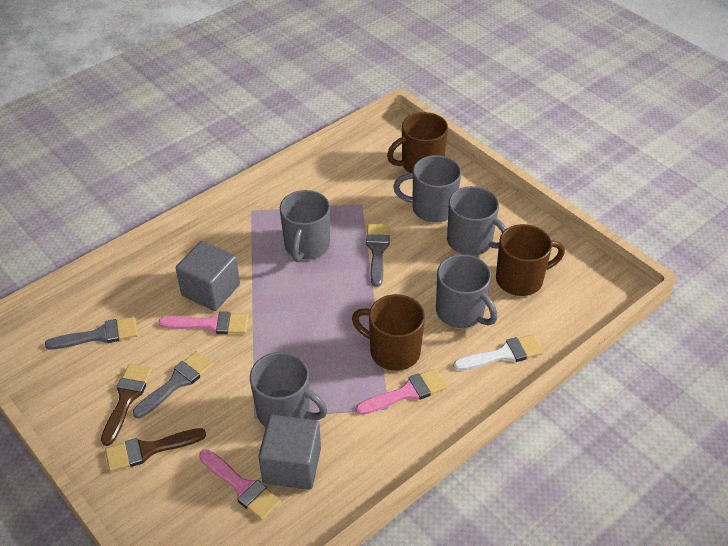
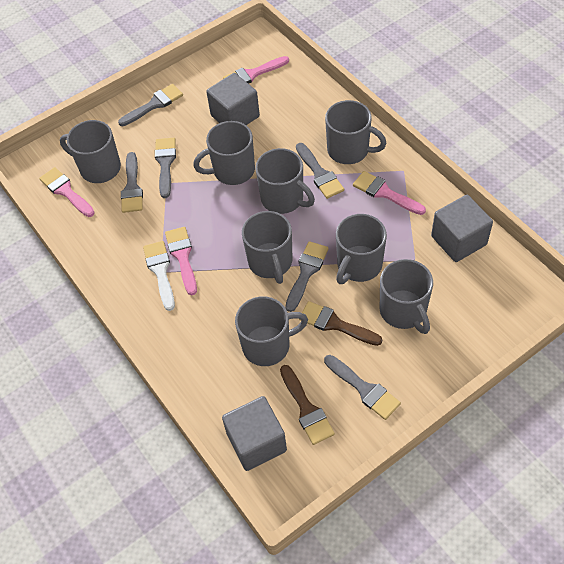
brown mug: [352,294,425,371] [387,112,448,173] [496,224,565,296] = 3 -> none = 0
grey brush: [45,317,138,350] [133,351,214,418] [366,224,390,287] = 3 -> [118,84,183,126] [121,152,143,213] [155,138,176,198] [285,241,329,312] [296,143,344,199] [324,355,401,420] = 6
grey cube: [176,241,240,311] [258,415,321,490] = 2 -> [206,73,260,125] [222,396,287,471] [431,195,493,262] = 3
grey mug: [250,352,327,427] [280,190,330,262] [393,155,461,222] [436,254,497,328] [447,186,507,256] = 5 -> [60,120,121,183] [193,121,255,185] [235,296,308,366] [242,211,292,284] [255,148,315,214] [325,100,387,164] [336,214,387,284] [380,259,433,334] = 8
pink brush: [158,312,249,334] [199,449,281,521] [356,368,447,415] = 3 -> [39,167,95,217] [165,227,197,295] [223,56,289,84] [353,171,426,215] = 4

